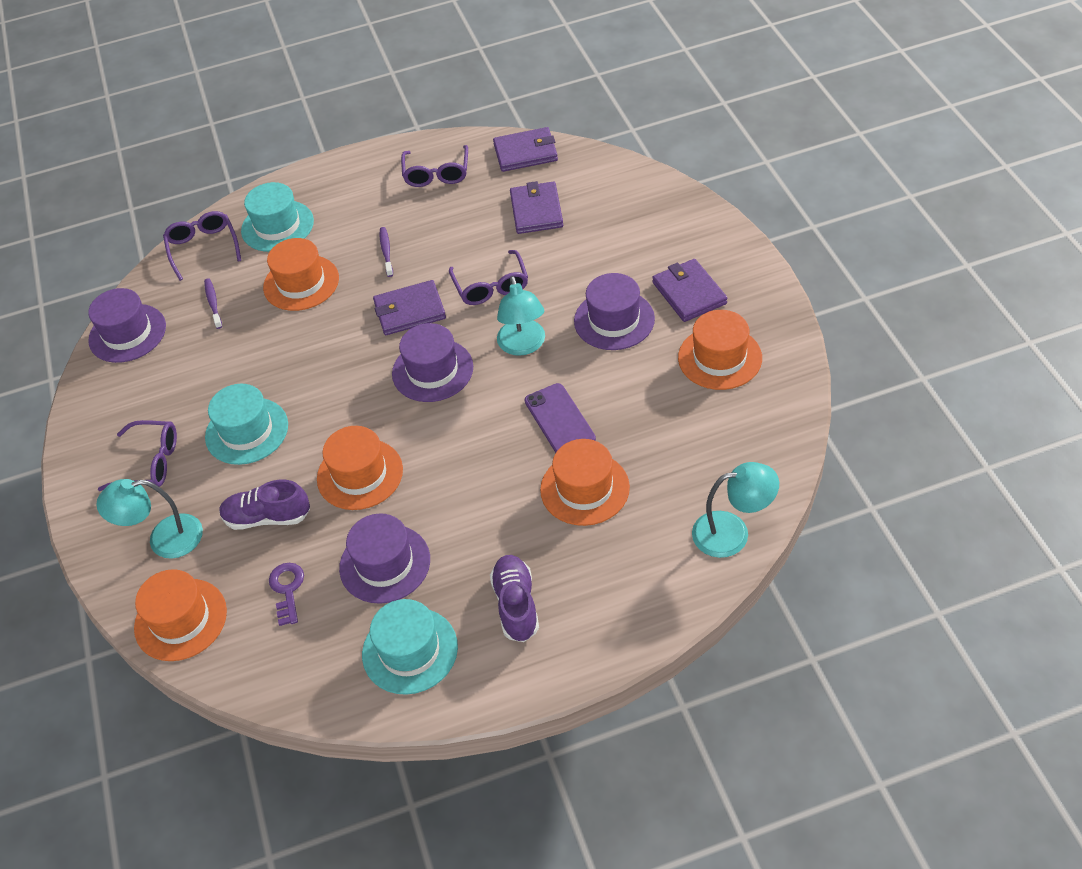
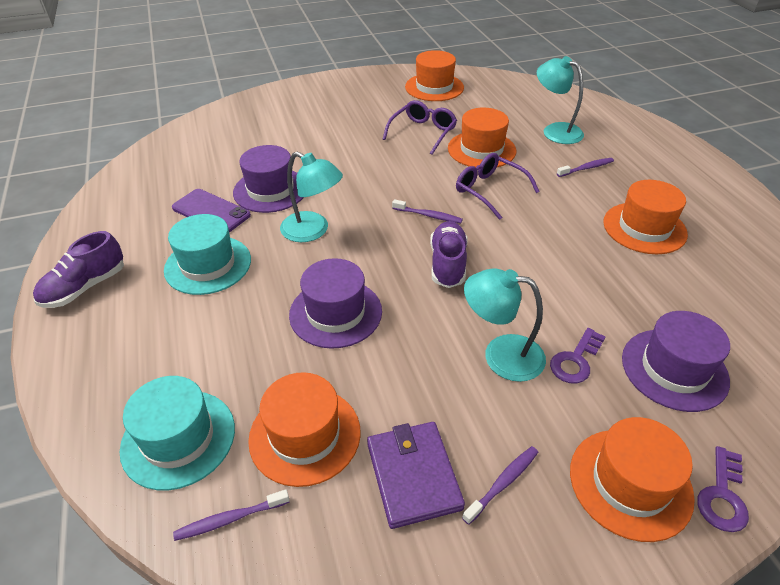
purple glasses: [98,420,177,491] [163,211,241,281] [401,145,468,187] [449,250,528,305] = 4 -> [383,100,457,155] [456,153,540,220] = 2
purple hat: [88,288,166,363] [339,513,430,604] [392,323,473,402] [574,273,655,350] = 4 -> [233,145,304,213] [289,258,382,349] [622,311,730,412] = 3
purple key: [269,563,304,626] = 1 -> [550,328,606,384] [697,446,749,532] = 2
purple toothbrush: [204,278,222,329] [380,227,393,277] = 2 -> [173,489,290,541] [392,199,463,223] [462,446,538,525] [557,158,614,177] = 4
purple wallet: [373,280,446,335] [493,127,558,172] [510,181,563,234] [652,259,727,322] = 4 -> [367,422,465,529] = 1
turquoise hat: [205,384,288,465] [241,182,314,252] [362,599,458,695] = 3 -> [120,376,235,490] [164,214,251,295] = 2

